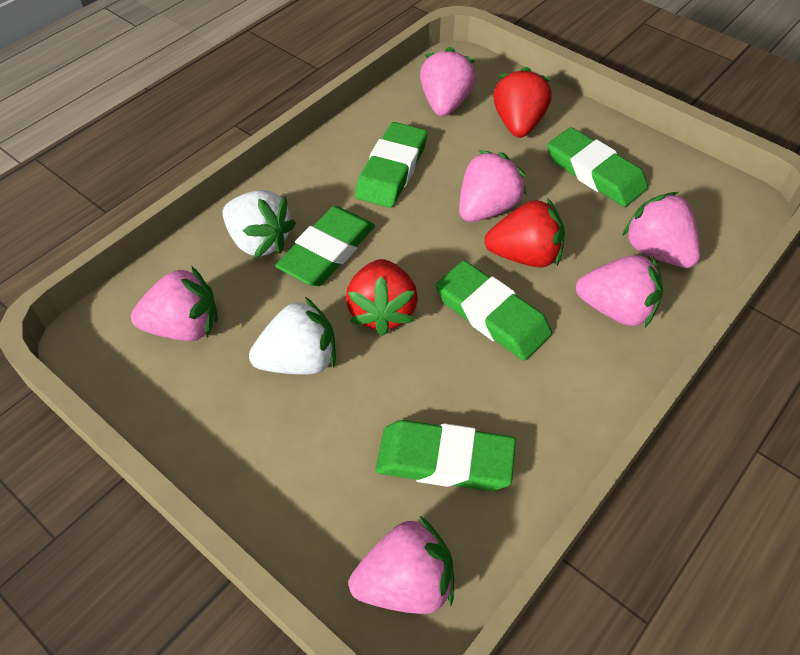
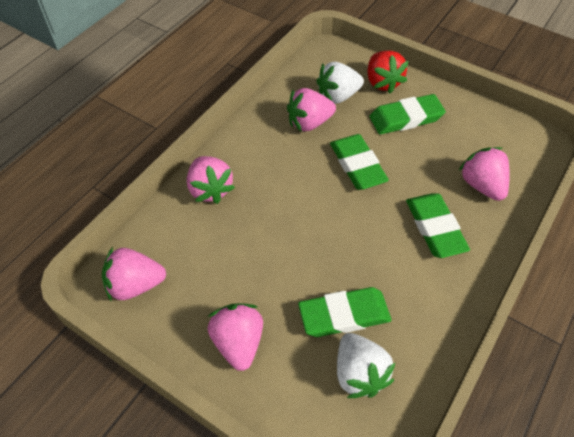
green eraser: [275,206,375,286] [355,122,427,208] [376,420,516,491] [436,261,552,361] [547,127,648,207] = 5 -> [298,287,392,337] [330,134,389,190] [370,94,446,134] [406,193,470,258] = 4
pink strawberry: [131,266,218,341] [349,516,454,614] [420,47,476,116] [459,150,526,222] [576,255,663,328] [622,192,701,268] = 6 -> [102,247,166,301] [187,156,235,204] [208,304,263,371] [287,88,336,132] [458,147,510,201] = 5
red strawberry: [346,259,418,336] [484,198,565,268] [493,67,551,138] = 3 -> [368,51,409,93] = 1

